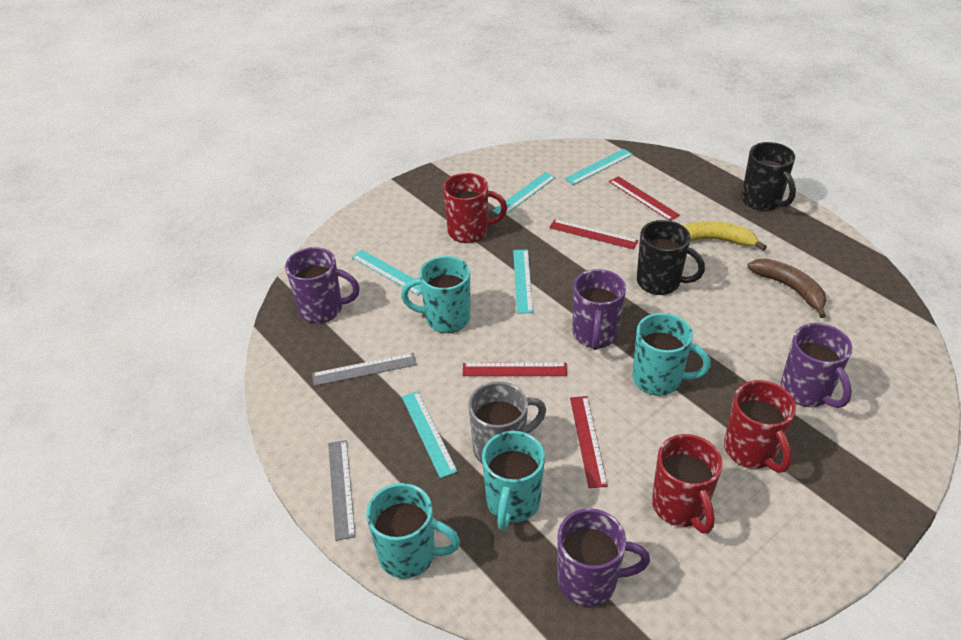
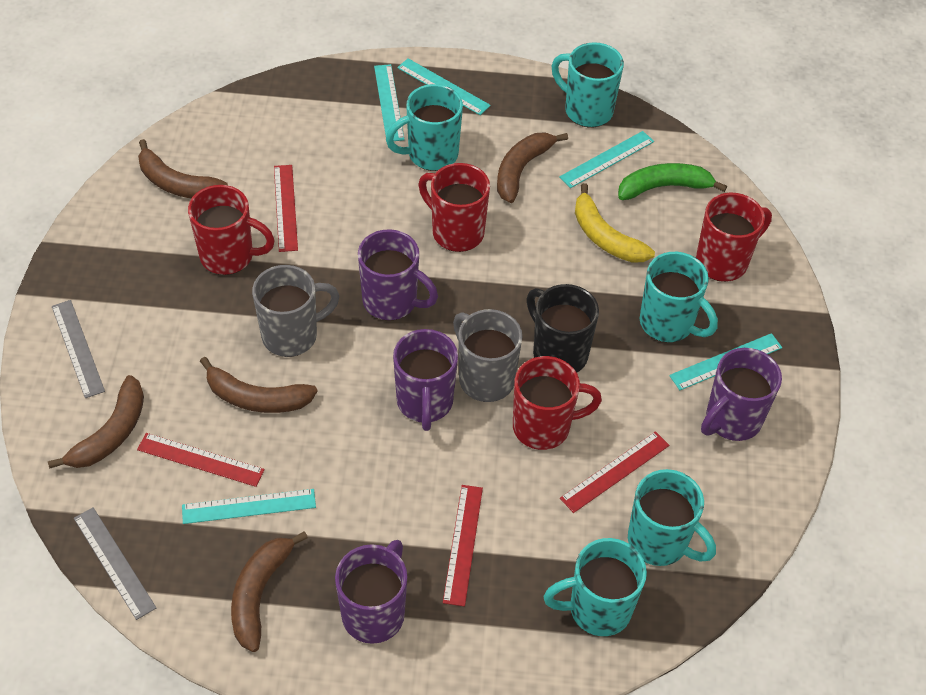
black mug: [637,220,705,295] [741,142,796,211] = 2 -> [527,284,599,373] = 1
brown banana: [747,258,826,318] = 1 -> [48,375,144,469] [138,139,228,198] [200,357,318,413] [231,531,308,652] [497,132,568,203] = 5
green banana: none = 0 -> [618,163,727,200] = 1
grey mug: [468,381,546,464] = 1 -> [252,265,339,357] [453,309,523,402] = 2
red mug: [443,173,507,243] [652,434,723,534] [724,380,796,473] = 3 -> [188,185,275,275] [419,163,490,252] [513,356,602,450] [696,193,772,282] = 4
turquoise mug: [366,483,460,579] [401,256,470,333] [482,431,545,530] [633,313,711,396] = 4 -> [386,84,463,171] [543,538,647,636] [552,42,624,127] [628,469,716,566] [640,252,718,343] = 5

